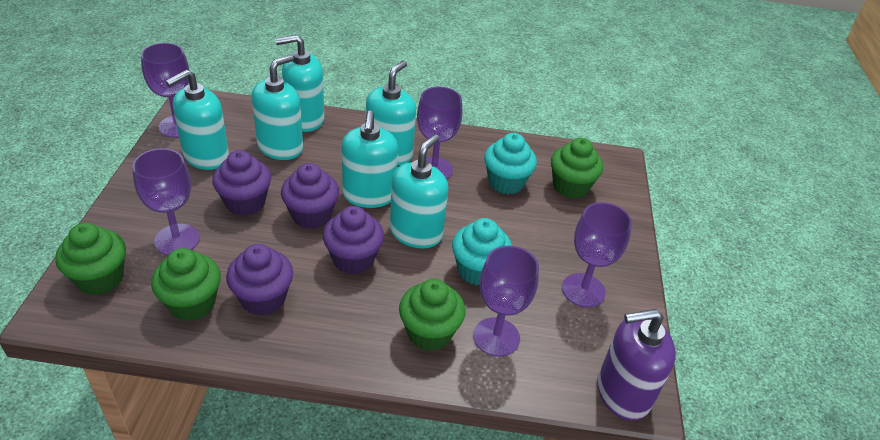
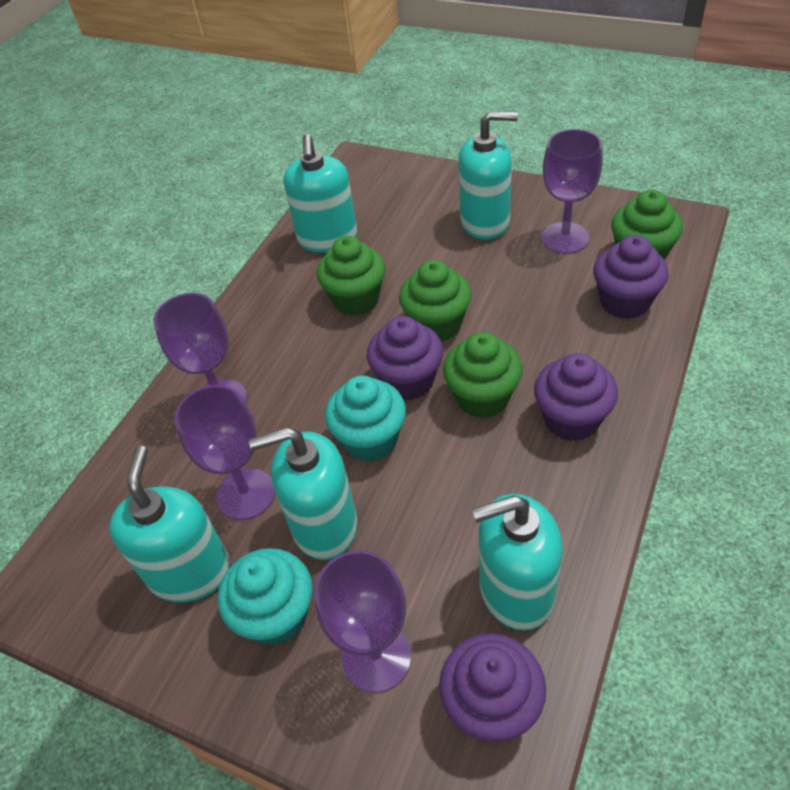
purple goblet: [132,148,200,255] [141,43,189,138] [417,87,462,179] [473,246,539,357] [562,202,632,308] = 5 -> [153,293,247,403] [175,385,275,520] [314,550,411,693] [541,129,603,254] = 4
purple soap dispenser: [597,309,676,421] = 1 -> none = 0
turquoise soap dispenser: [165,70,229,170] [251,54,303,160] [275,35,324,132] [342,111,398,208] [366,61,416,166] [390,134,448,248] = 6 -> [109,446,230,602] [249,427,357,560] [284,134,357,253] [459,111,518,240] [472,494,563,631] = 5

